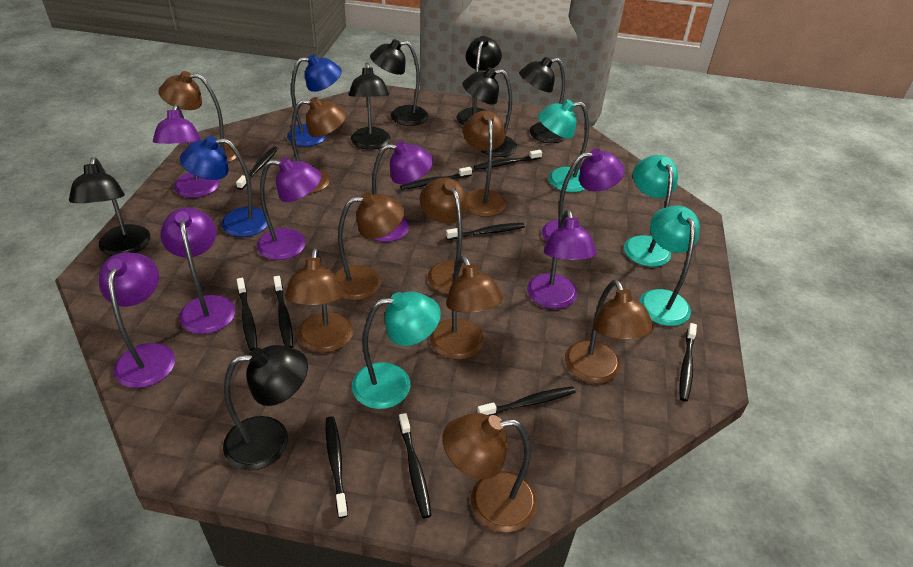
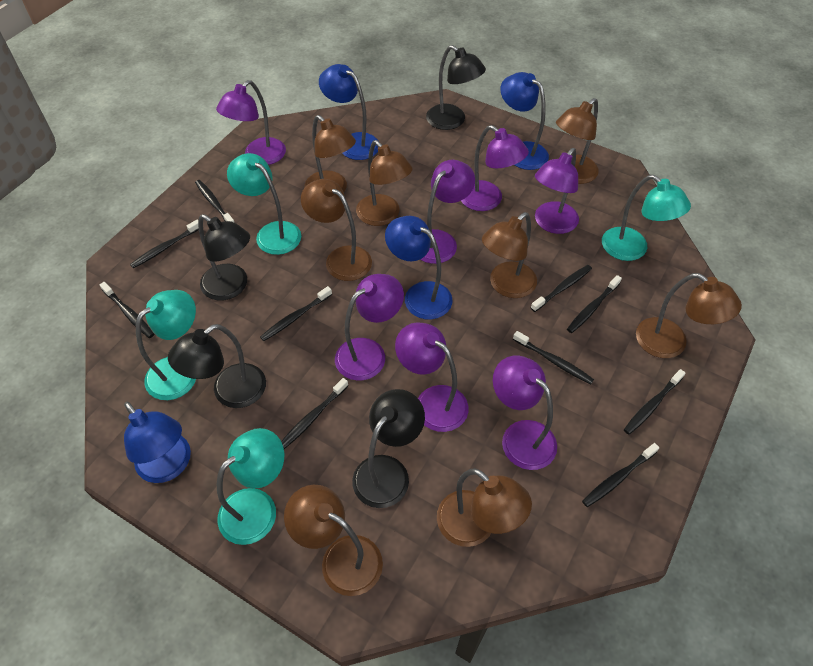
black lamp: [69,157,150,256] [223,345,308,470] [349,63,391,150] [370,39,428,126] [456,36,502,126] [462,67,517,157] [519,57,566,143] = 7 -> [168,324,266,408] [198,214,250,301] [352,389,425,508] [426,45,486,130] = 4
blue lamp: [180,136,268,237] [287,54,342,146] = 2 -> [124,402,191,483] [319,64,378,160] [385,216,452,319] [500,72,549,170] = 4
brown lamp: [158,71,240,163] [285,248,353,353] [291,97,346,193] [335,192,404,301] [420,177,468,294] [430,256,503,359] [443,413,537,532] [463,110,506,217] [565,280,654,384] = 9 -> [284,485,383,596] [301,179,372,281] [305,115,356,192] [356,140,413,226] [437,468,532,547] [482,212,537,298] [556,98,599,184] [636,273,742,358] = 8

